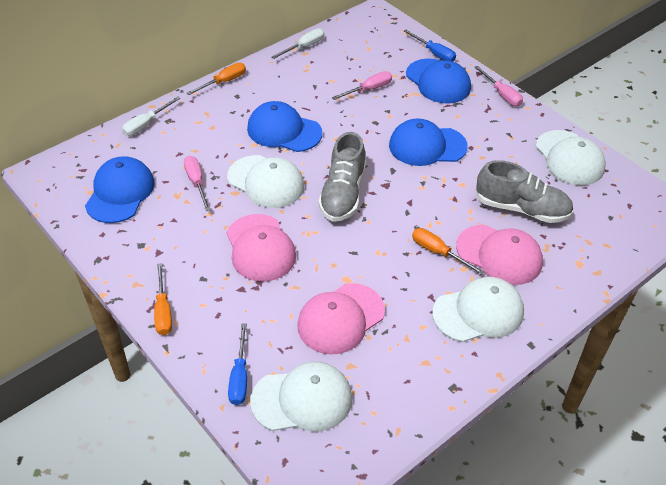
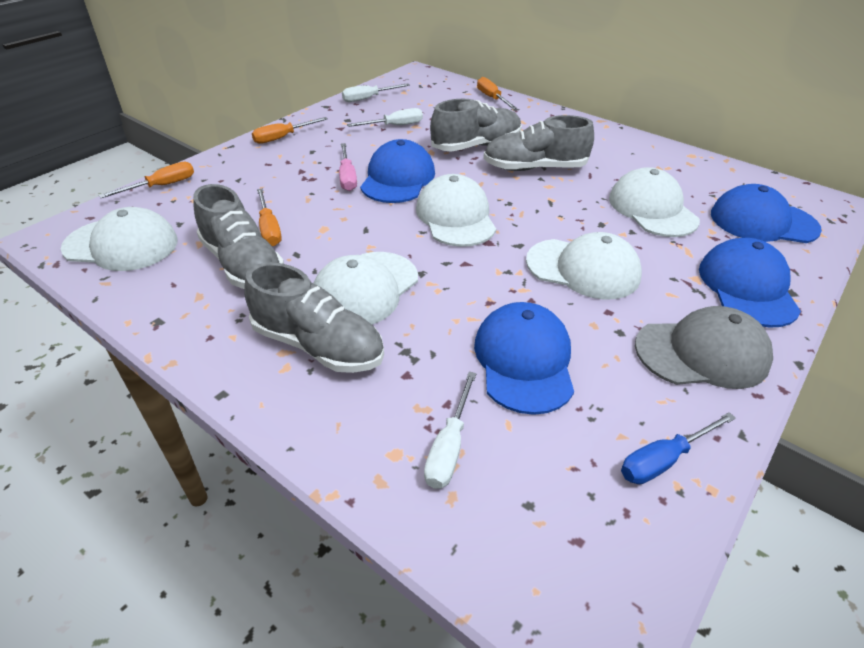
blue screwdriver: [228,323,247,405] [403,30,456,62] = 2 -> [621,412,736,484] = 1
grey cap: none = 0 -> [635,306,773,389] = 1
grey shoe: [318,132,366,222] [475,160,574,223] = 2 -> [193,184,284,289] [244,262,384,373] [430,99,522,152] [483,115,594,171] = 4
orange screwdriver: [154,263,172,335] [187,63,246,95] [412,228,484,275] = 3 -> [99,162,194,198] [252,117,328,144] [257,189,282,246] [477,77,517,109] = 4
pink cap: [227,214,296,282] [297,283,385,354] [456,225,543,285] = 3 -> none = 0
pink screwdriver: [184,156,211,211] [332,71,392,100] [474,66,523,106] = 3 -> [339,143,357,191] = 1
white cap: [227,155,304,208] [250,362,352,431] [432,277,524,342] [536,130,606,185] = 4 -> [61,207,178,271] [313,252,418,325] [416,174,496,247] [526,232,642,299] [609,167,700,237] = 5
white screwdriver: [122,96,181,136] [272,28,324,59] = 2 -> [342,84,410,102] [347,108,423,127] [424,372,476,489] = 3

